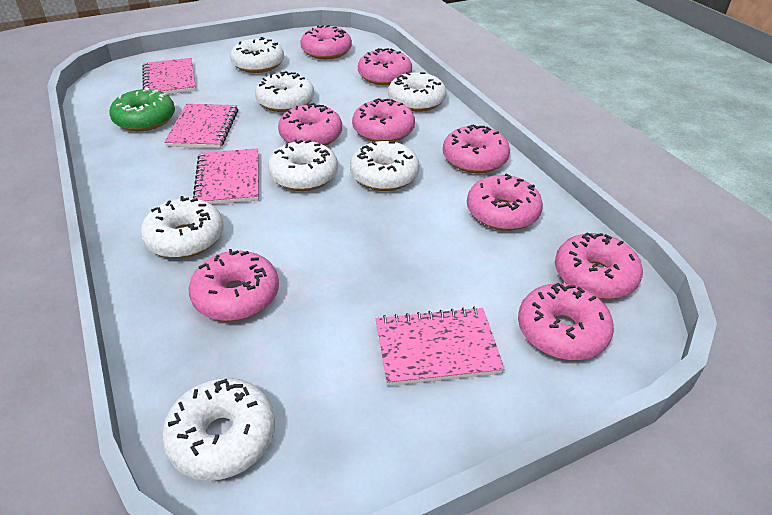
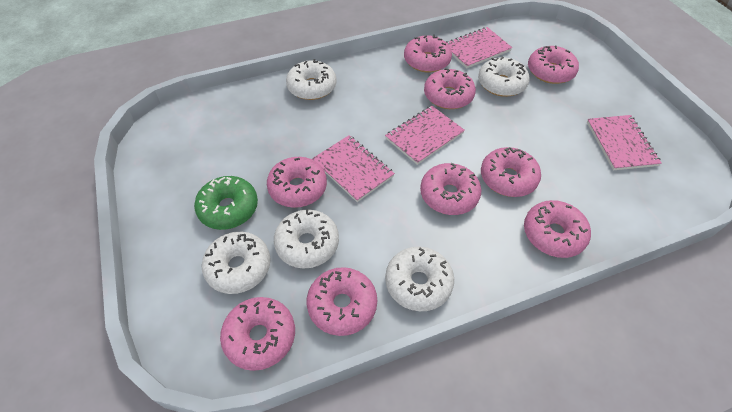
white donut: [141,196,224,258] [162,378,275,481] [230,37,284,73] [255,71,314,112] [268,139,338,191] [350,141,420,191] [388,72,446,112] = 7 -> [202,232,270,294] [274,209,339,269] [286,59,337,100] [385,247,454,311] [478,57,530,97] = 5

